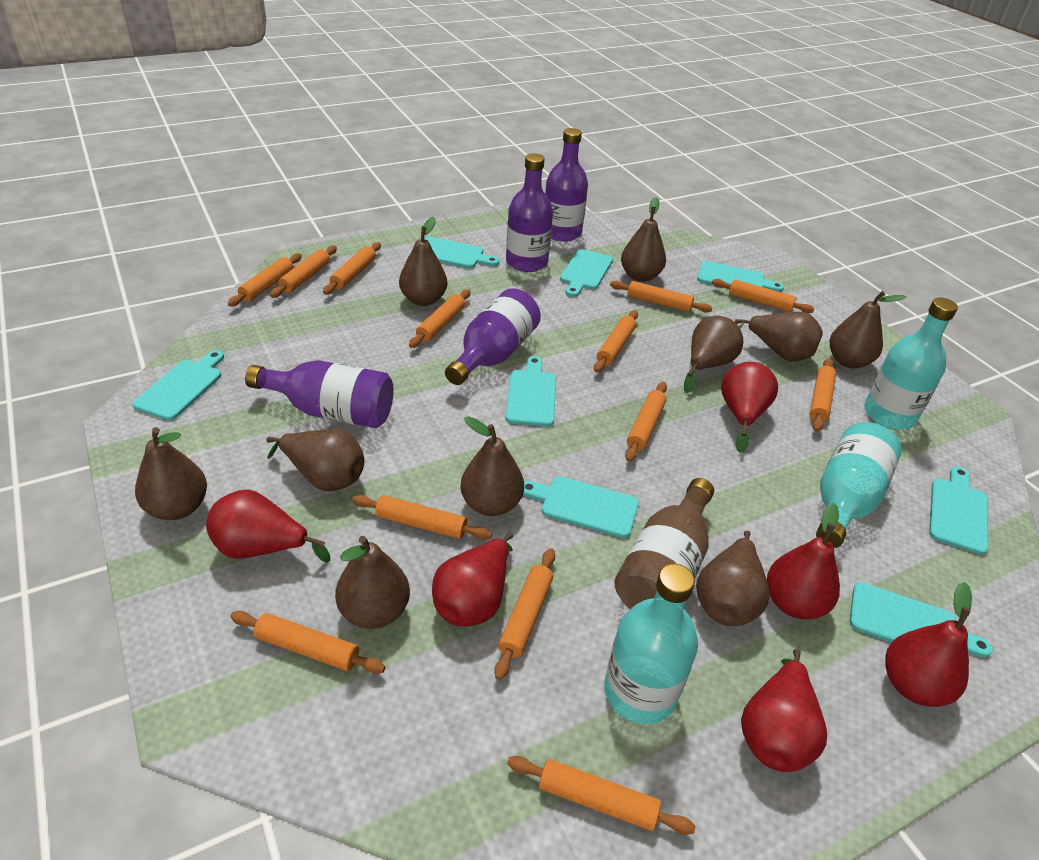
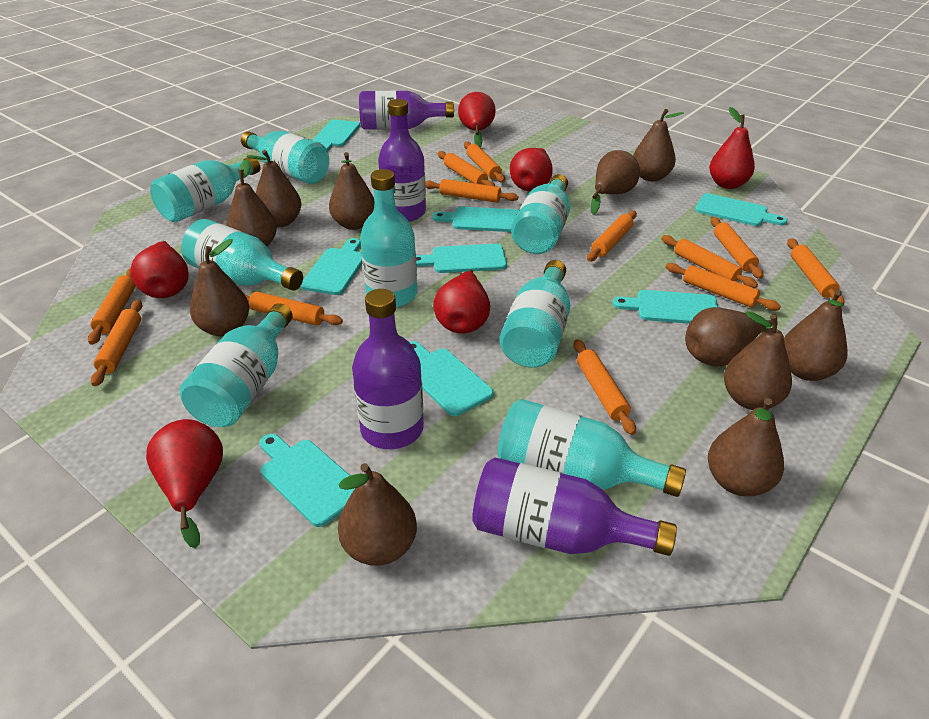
brown bottle: [614,478,714,609] = 1 -> none = 0
brown pear: [135,427,207,520] [266,429,365,491] [335,536,410,629] [399,217,447,306] [460,416,524,516] [621,197,666,282] [684,316,743,393] [696,531,770,626] [735,312,823,361] [830,291,906,368] = 10 -> [190,239,249,336] [226,159,277,246] [247,150,301,227] [329,152,374,230] [338,463,417,566] [591,150,640,215] [633,109,684,181] [685,307,773,367] [708,398,784,496] [724,311,792,410] [784,290,848,381] = 11
orange rolling pin: [228,253,302,307] [230,611,385,674] [270,245,337,298] [323,242,381,295] [352,495,492,540] [409,289,471,348] [494,548,555,680] [507,756,696,835] [594,310,638,372] [610,281,712,313] [625,382,667,462] [712,279,814,313] [810,358,836,432] = 13 -> [88,268,136,345] [91,300,143,386] [245,292,343,326] [425,179,519,203] [438,151,495,186] [464,141,505,183] [574,339,636,435] [587,211,637,262] [662,235,758,288] [666,263,781,311] [711,217,764,279] [787,238,844,305] = 12
turquoise bottle: [604,564,698,724] [816,422,902,548] [864,297,958,430] = 3 -> [150,157,261,222] [180,303,293,427] [181,219,303,291] [241,131,329,184] [360,169,417,308] [498,399,686,497] [499,260,570,367] [511,174,570,254] = 8

